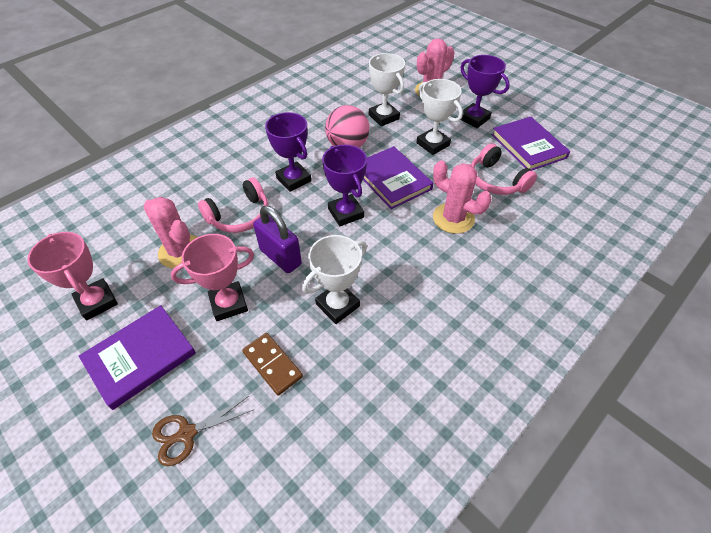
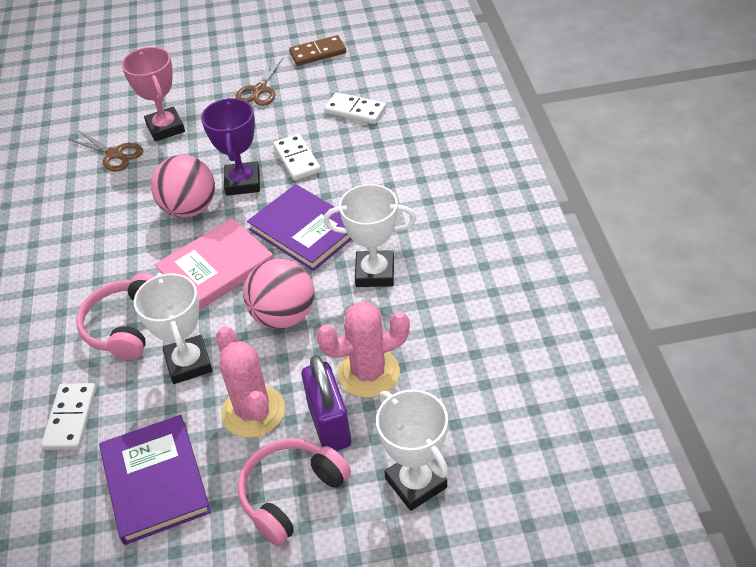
brown scissors: [152,396,255,466] = 1 -> [68,131,143,172] [235,57,284,106] = 2
pink ball: [325,105,369,147] = 1 -> [151,155,215,218] [243,259,314,329] = 2
pink book: none = 0 -> [154,218,274,310] = 1
pink cactus: [144,197,197,269] [415,38,455,96] [433,160,492,234] = 3 -> [216,326,285,438] [316,302,410,398] = 2
pink trophy: [27,232,118,321] [170,234,254,321] = 2 -> [121,47,185,142] = 1
purple book: [79,305,196,410] [363,146,433,209] [492,117,570,170] = 3 -> [99,415,211,545] [247,184,352,271] = 2
purple trophy: [265,112,311,192] [322,145,367,226] [460,55,510,128] = 3 -> [201,98,260,196] = 1
white domino: none = 0 -> [41,383,96,450] [273,134,321,180] [324,92,386,124] = 3

